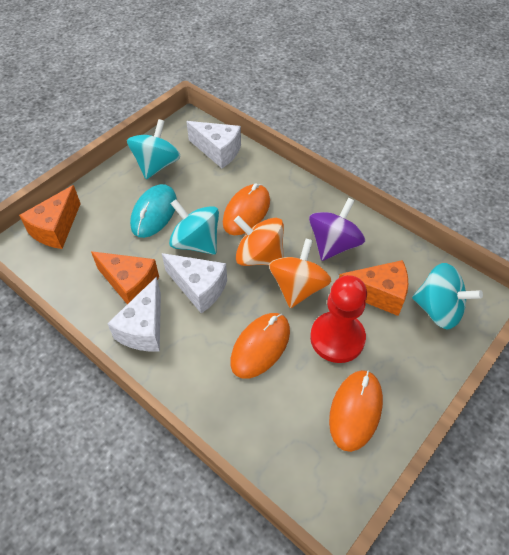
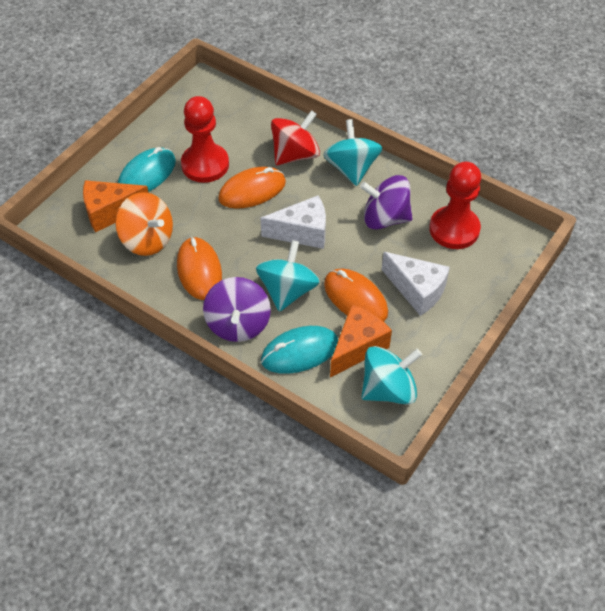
orange cheese: [19,185,81,249] [91,251,159,304] [339,260,408,316] = 3 -> [83,180,149,233] [330,304,392,378] = 2
orange spinning top: [234,216,284,266] [269,239,331,308] = 2 -> [115,192,173,256] = 1
purple spinning top: [309,198,365,261] = 1 -> [203,277,271,342] [360,175,413,230] = 2
red pawn: [310,275,367,363] = 1 -> [181,96,229,183] [429,162,481,249] = 2
red spinning top: none = 0 -> [271,110,320,165] = 1
turquoise mouse: [130,184,177,238] = 1 -> [118,147,176,192] [261,326,338,374] = 2
white cheese: [107,277,161,352] [162,253,227,313] [186,121,241,168] = 3 -> [260,195,326,249] [382,252,450,316] = 2

